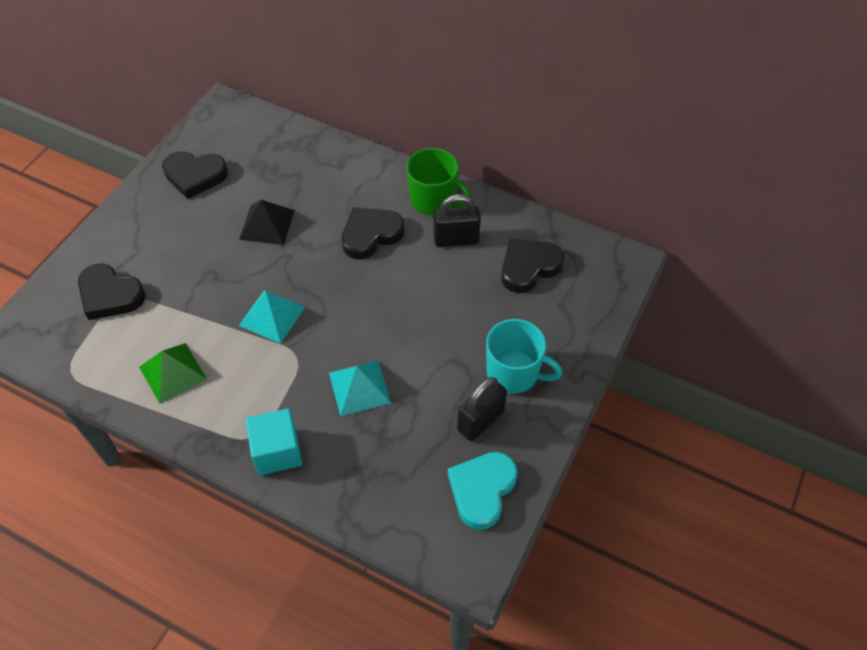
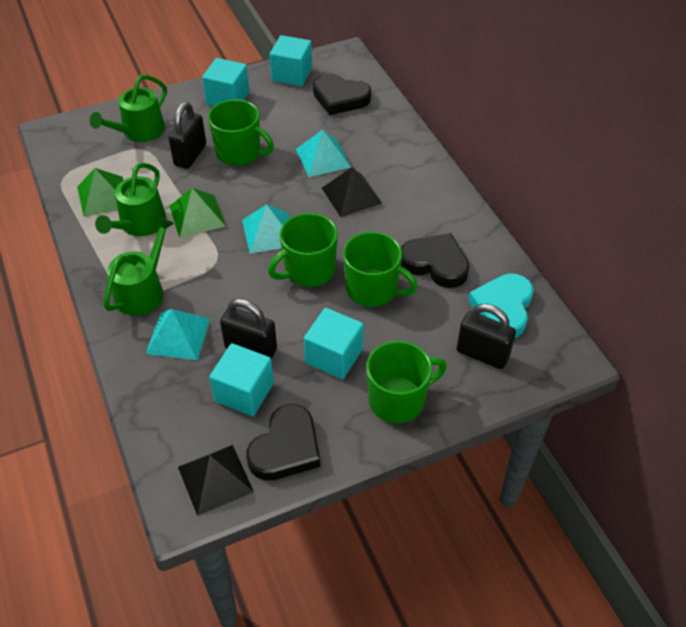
black heart: [78,263,146,320] [162,151,228,199] [341,207,404,259] [501,239,565,293] = 4 -> [247,404,320,481] [313,73,371,115] [401,233,469,288] = 3
black padlock: [434,194,481,247] [457,377,507,441] = 2 -> [168,102,206,169] [220,298,277,359] [457,304,516,369] = 3
black pyramid: [239,200,295,245] = 1 -> [178,445,254,516] [322,167,382,217] = 2
green mug: [406,148,471,215] = 1 -> [208,99,274,166] [268,213,338,287] [343,232,418,307] [366,341,447,423] = 4
green pyramid: [139,343,207,404] = 1 -> [77,168,123,217] [169,188,226,238] = 2
green watering can: none = 0 -> [90,75,167,142] [95,163,166,236] [104,217,174,316] = 3
turquoise cube: [246,409,302,475] = 1 -> [202,58,249,106] [209,343,274,416] [270,35,312,86] [304,308,364,379] = 4
turquoise mug: [486,319,562,394] = 1 -> none = 0
turquoise pyramid: [238,290,305,344] [329,361,391,416] = 2 -> [146,309,210,360] [242,204,290,254] [296,130,351,177] = 3

